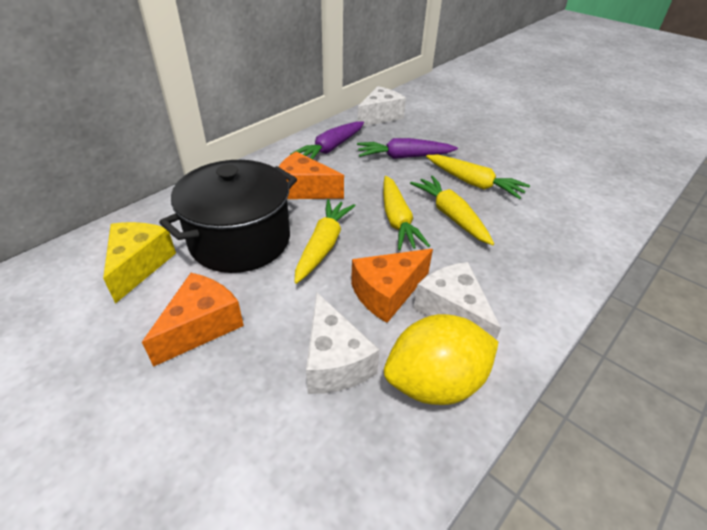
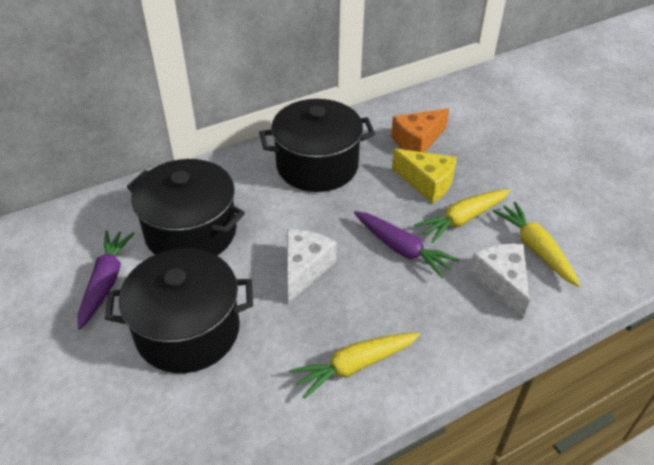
black pot: [159,160,297,273] = 1 -> [105,248,253,373] [127,159,245,256] [259,99,375,192] = 3
orange cheese: [142,273,244,367] [279,152,344,199] [351,249,433,323] = 3 -> [391,108,449,153] = 1
white cheese: [306,292,380,394] [358,86,406,127] [413,262,501,340] = 3 -> [287,229,337,304] [469,243,529,320] = 2
yellow carrot: [295,199,356,284] [383,176,430,250] [410,176,494,245] [426,155,530,199] = 4 -> [289,333,420,399] [414,189,510,243] [493,202,580,287] = 3
yellow lemon: [384,314,498,405] = 1 -> none = 0

